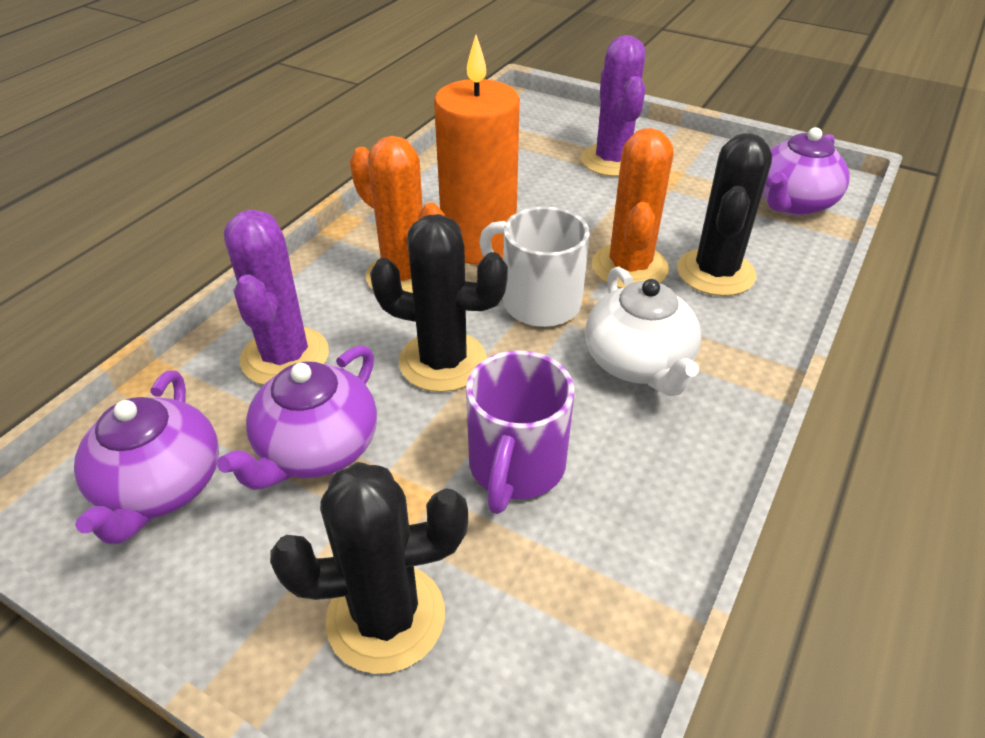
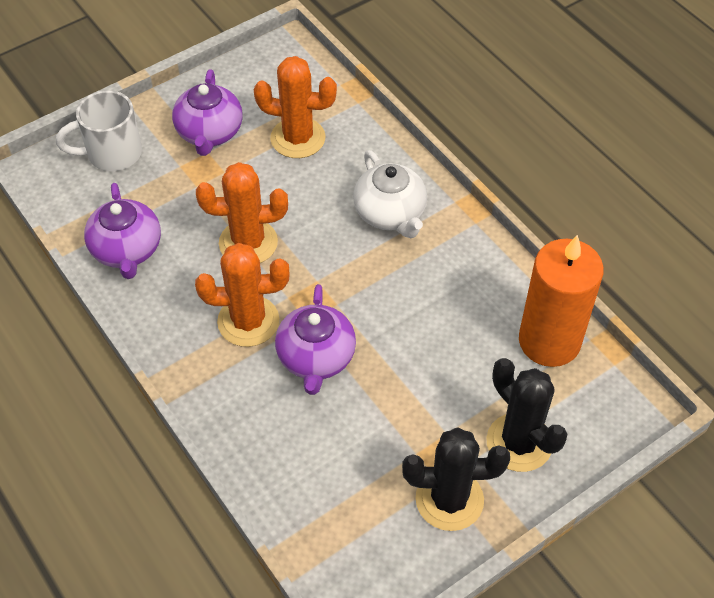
black cactus: [270,462,468,674] [370,214,508,392] [677,133,772,296] = 3 -> [402,427,510,531] [486,358,568,472] = 2
orange cactus: [350,136,445,293] [592,128,674,288] = 2 -> [195,243,290,347] [196,162,288,263] [254,56,337,158] = 3
purple cactus: [223,210,329,385] [581,35,646,177] = 2 -> none = 0
purple mug: [466,350,575,514] = 1 -> none = 0

